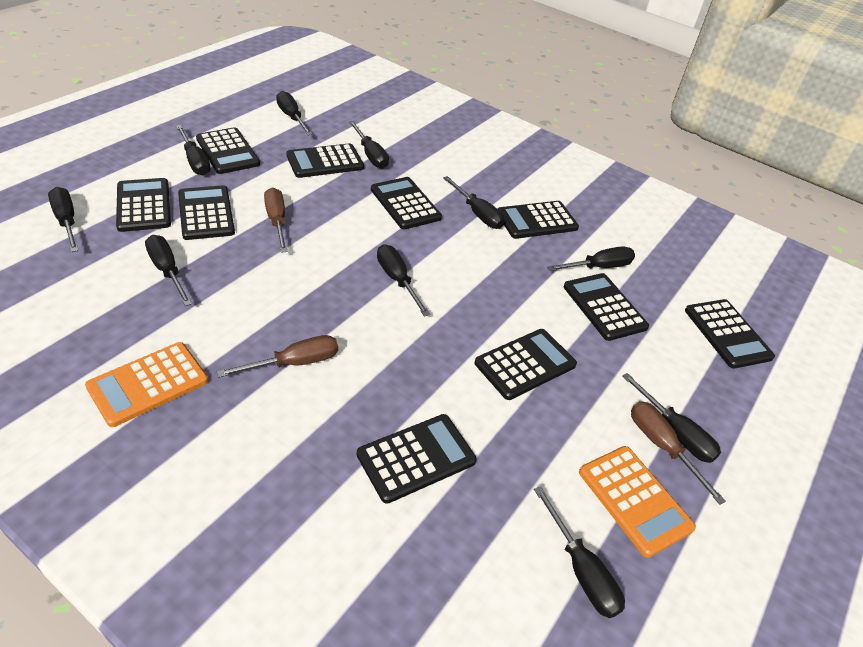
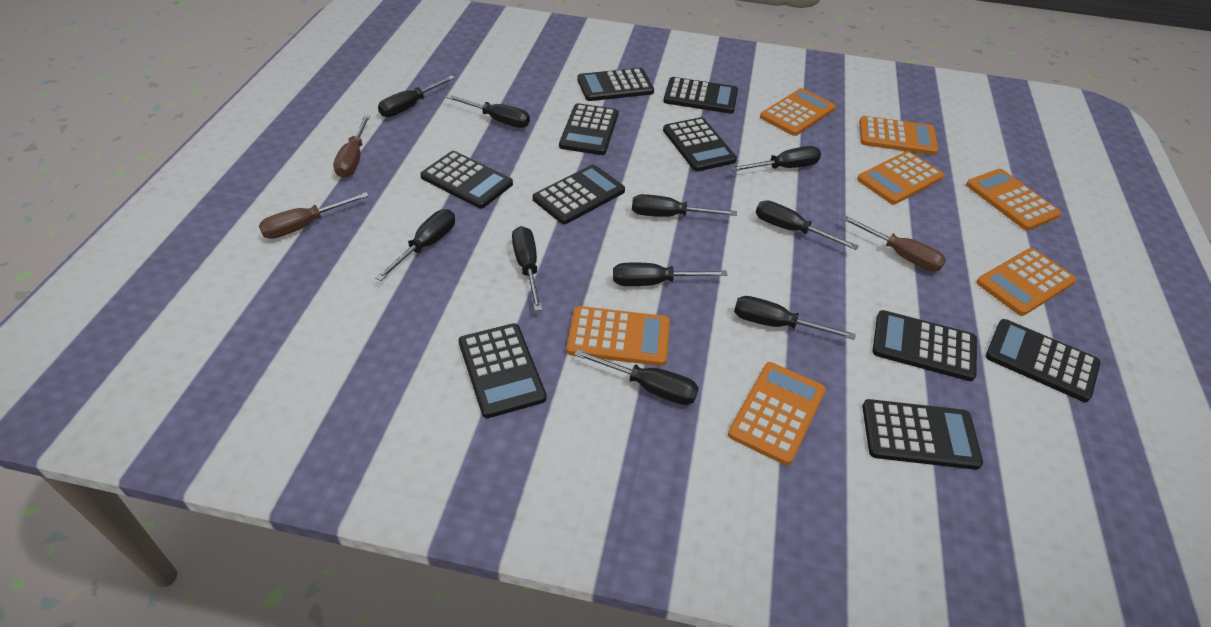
orange calculator: [85,342,208,427] [579,446,696,558] = 2 -> [567,306,670,366] [728,362,826,465] [760,88,835,136] [857,151,944,204] [859,116,938,155] [966,169,1061,230] [976,248,1076,316] = 7

